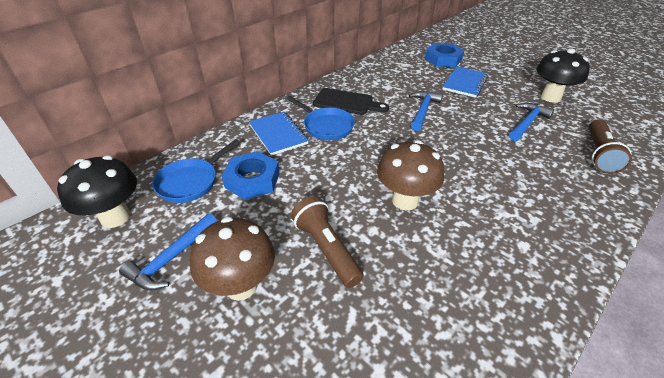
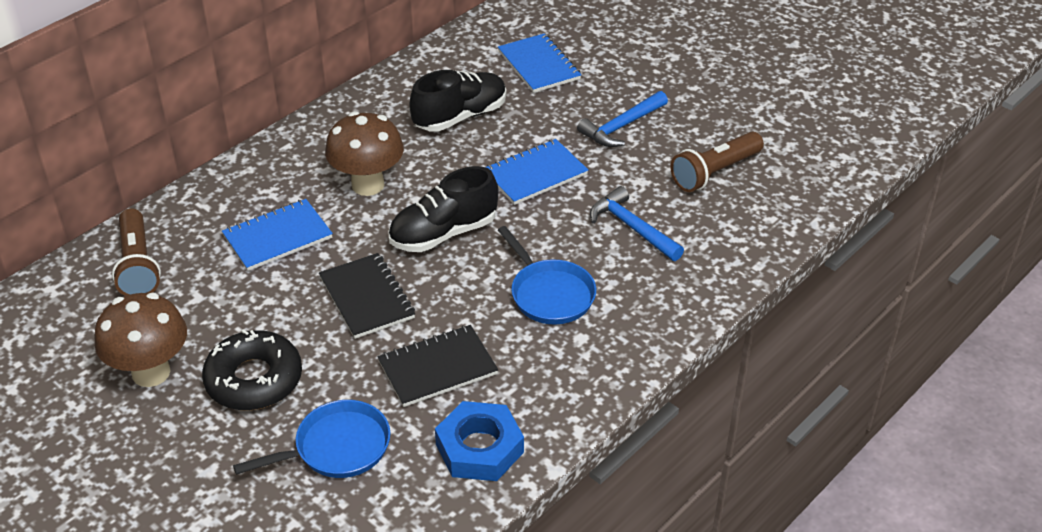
black cutting board: [313,88,389,115] = 1 -> none = 0
black donut: none = 0 -> [202,329,302,410] = 1
black mushroom: [57,155,137,228] [536,48,590,103] = 2 -> none = 0
black notebook: none = 0 -> [319,253,415,339] [377,325,498,407] = 2
black shoe: none = 0 -> [388,166,498,252] [410,70,506,132] = 2
blue hammer: [119,213,217,290] [409,91,443,131] [509,103,554,141] = 3 -> [577,91,668,147] [590,186,684,261] = 2
blue notebook: [249,112,309,156] [442,66,489,98] = 2 -> [222,199,333,271] [485,139,588,205] [498,33,582,93] = 3
blue nut: [222,151,280,200] [425,43,465,67] = 2 -> [435,401,524,481] = 1

